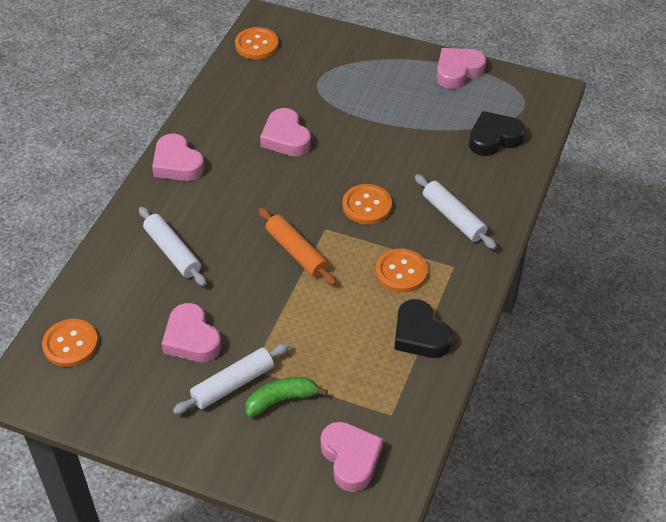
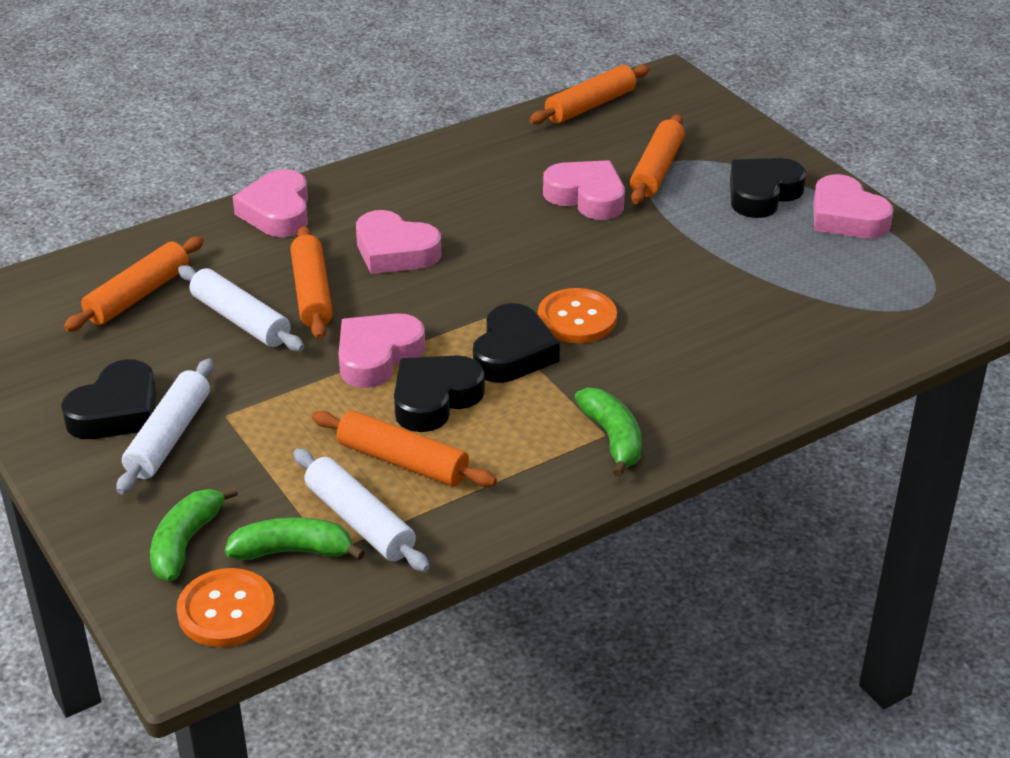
black heart: [394,299,453,358] [469,111,525,156] = 2 -> [61,359,157,439] [394,355,485,432] [473,303,560,383] [730,158,806,218] = 4
green banana: [245,377,328,417] = 1 -> [150,486,238,581] [224,517,365,560] [575,388,642,477] = 3
orange button: [42,319,98,367] [235,27,279,59] [342,184,392,224] [376,248,428,293] = 4 -> [177,568,275,647] [538,288,617,343] = 2
orange rolling pin: [259,208,337,285] = 1 -> [64,236,204,332] [290,226,333,339] [312,411,497,487] [529,65,650,124] [630,114,685,204] = 5

